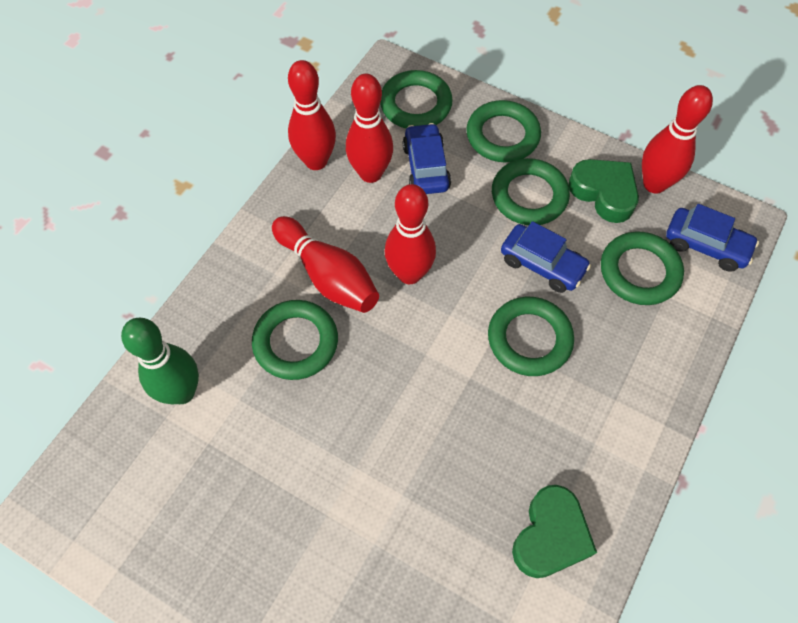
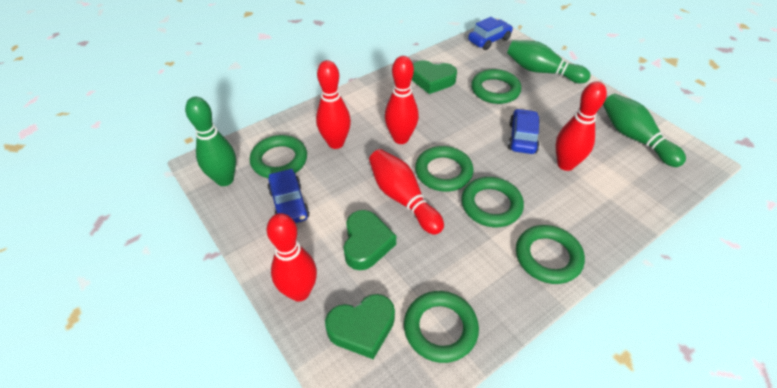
green bowling pin: [121,318,199,404] = 1 -> [185,97,236,186] [507,40,591,84] [603,93,686,167] = 3
green heart: [512,485,597,578] [568,159,639,223] = 2 -> [325,294,395,359] [343,210,396,270] [412,60,457,94] = 3

